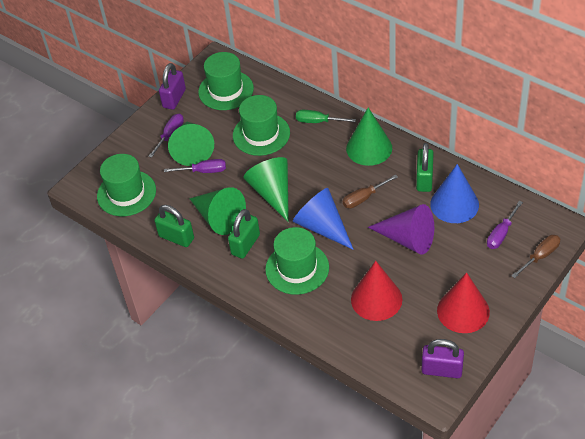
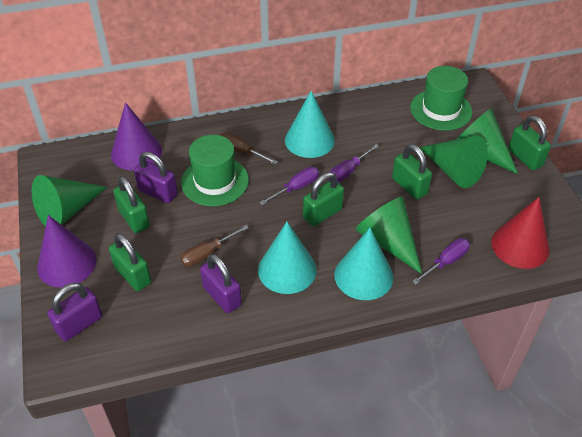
blue cone: [293,188,354,250] [430,164,479,223] = 2 -> none = 0
green hat: [97,154,156,216] [198,52,254,110] [233,95,290,156] [265,227,329,295] = 4 -> [181,135,249,206] [410,66,472,131] = 2
green padlock: [154,205,194,247] [228,209,260,259] [416,143,434,192] = 3 -> [109,233,151,291] [113,176,150,233] [303,172,344,226] [392,144,432,199] [509,115,551,170] = 5
green screwdriver: [296,110,356,123] = 1 -> none = 0
purple cone: [368,204,434,255] = 1 -> [37,215,97,288] [111,102,162,171] = 2
purple padlock: [159,63,186,110] [422,339,464,378] = 2 -> [47,283,102,341] [134,152,178,203] [200,254,242,313] = 3
red cone: [351,261,402,321] [437,272,490,333] = 2 -> [491,197,550,269] = 1
turquoise cone: none = 0 -> [258,222,317,294] [285,91,335,158] [334,228,393,300] = 3

